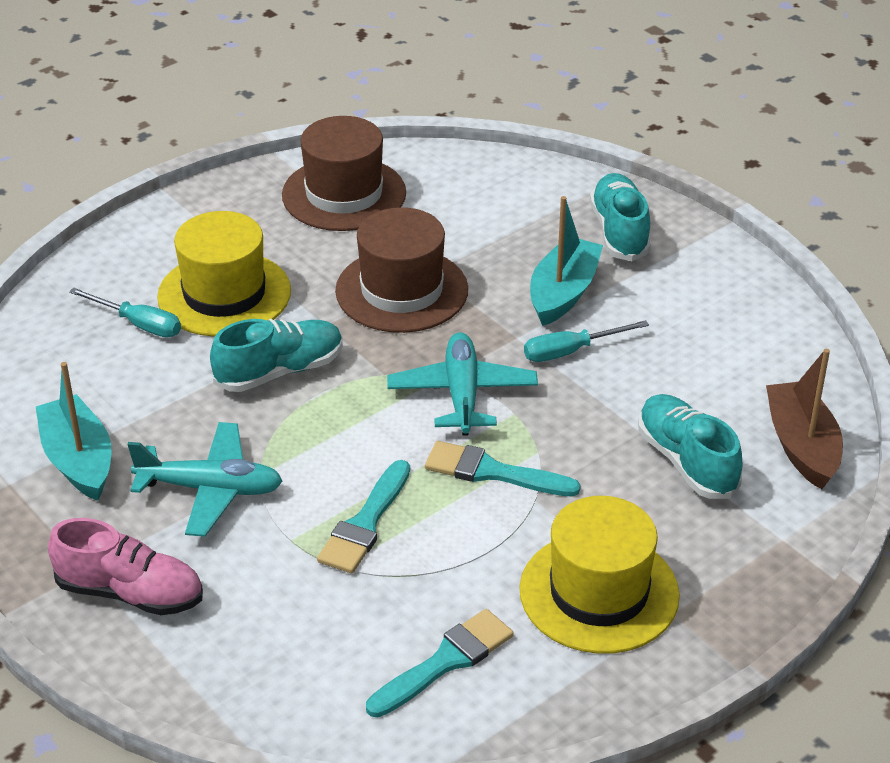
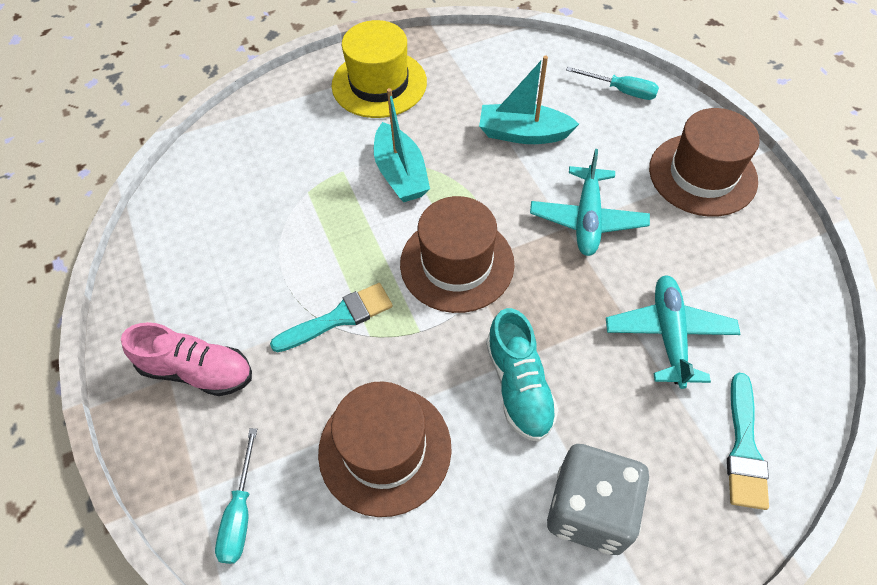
brown boat: [766,349,843,489] = 1 -> none = 0
brown hat: [282,116,406,231] [335,207,468,333] = 2 -> [318,381,452,517] [400,196,515,313] [649,108,760,217] = 3
grey dice: none = 0 -> [547,444,649,555] = 1
turquoise brush: [317,460,410,574] [366,609,514,717] [425,441,581,497] = 3 -> [270,283,393,352] [727,373,769,510] = 2
turquoise shoe: [210,319,343,392] [590,173,651,261] [639,394,743,499] = 3 -> [486,308,558,442] = 1
yellow hat: [157,211,291,336] [519,496,680,654] = 2 -> [332,20,427,118] = 1

